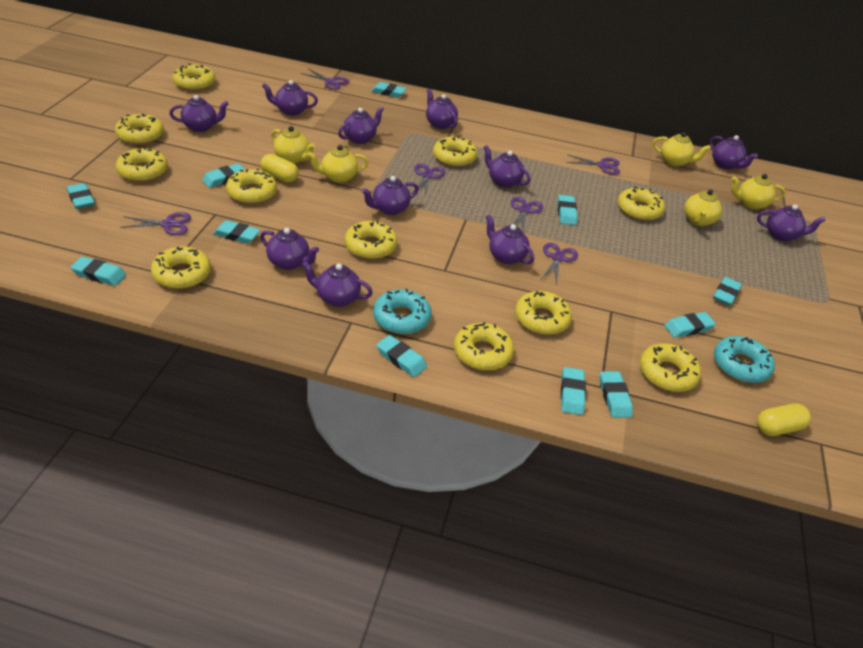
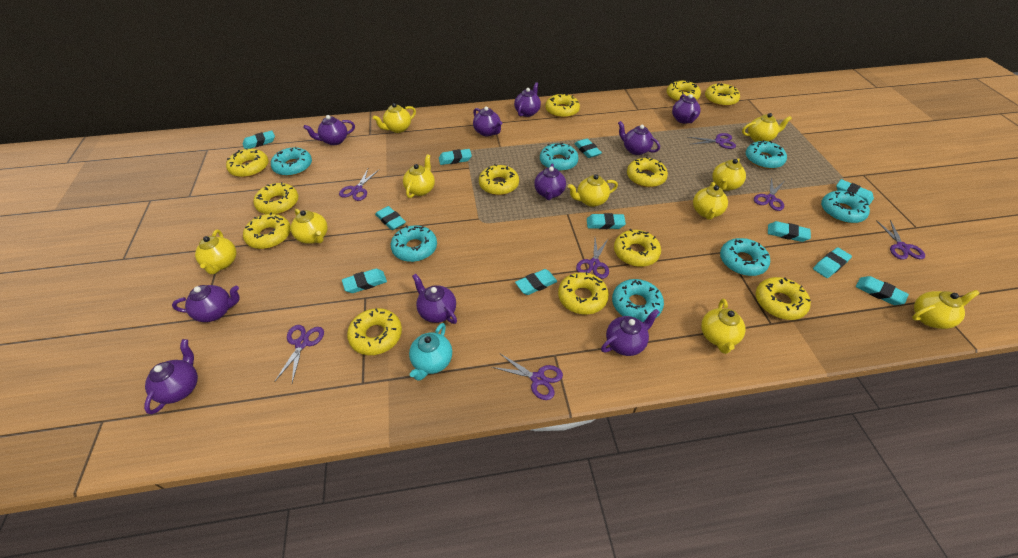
purple scissors: [120,212,191,235] [301,69,349,90] [411,163,446,195] [511,197,543,233] [541,243,578,286] [567,155,620,175] = 6 -> [274,325,324,383] [339,169,379,201] [492,353,563,400] [576,238,609,279] [688,133,736,149] [754,177,784,211] [876,220,925,260] = 7
purple teapot: [170,95,229,132] [260,228,319,270] [262,80,318,116] [301,261,373,307] [338,106,384,144] [361,176,419,215] [426,88,458,129] [483,145,531,188] [486,215,534,264] [710,135,758,169] [757,205,825,241] = 11 -> [144,339,198,414] [172,285,240,322] [304,115,355,145] [412,274,457,324] [473,106,502,136] [514,82,541,117] [534,164,566,200] [601,309,659,356] [618,121,660,155] [672,94,701,124] = 10
turquoise donut: [373,289,432,334] [714,336,775,383] = 2 -> [271,147,312,176] [391,225,437,262] [540,143,578,171] [612,279,664,322] [720,238,770,276] [745,140,787,169] [821,191,870,223] = 7
turquoise teapot: none = 0 -> [409,323,452,381] = 1
yellow capsule: [260,154,299,183] [757,404,811,436] = 2 -> none = 0
yellow donut: [115,114,164,145] [116,147,168,182] [151,246,211,289] [173,64,215,91] [226,168,277,204] [345,220,397,259] [433,136,477,167] [454,322,514,371] [515,291,572,335] [618,187,665,221] [640,343,701,392] = 11 -> [226,148,268,177] [243,212,291,249] [253,182,298,215] [347,308,402,355] [479,164,519,195] [545,93,580,118] [558,271,609,315] [614,229,661,267] [627,157,668,187] [667,80,701,102] [705,83,740,107] [756,277,811,320] = 12
yellow teapot: [271,126,315,164] [307,145,369,183] [653,132,711,167] [684,189,722,226] [731,174,786,210] = 5 -> [195,230,236,274] [291,209,328,244] [373,103,416,133] [403,154,435,198] [568,174,618,207] [693,182,728,220] [701,299,746,354] [712,158,746,191] [742,113,792,142] [912,290,980,329] = 10

